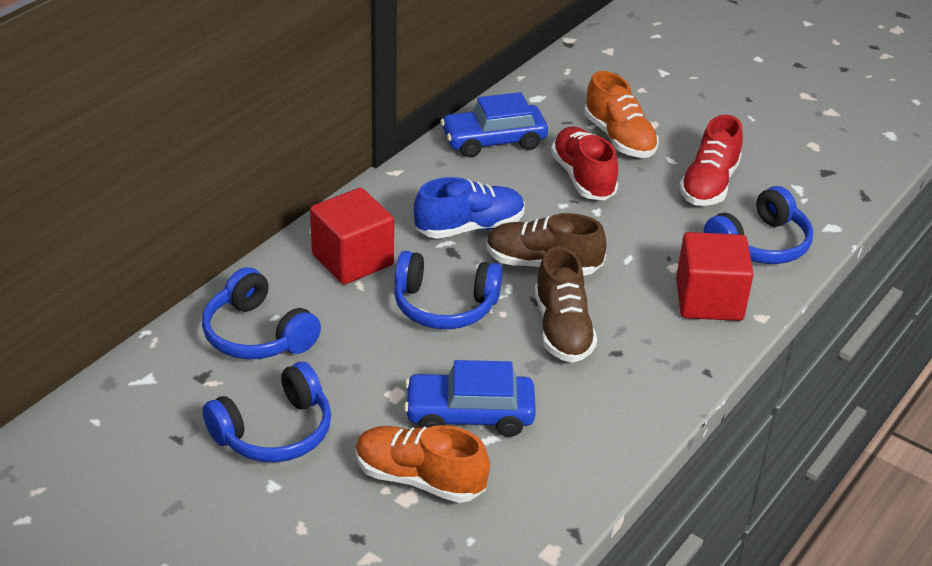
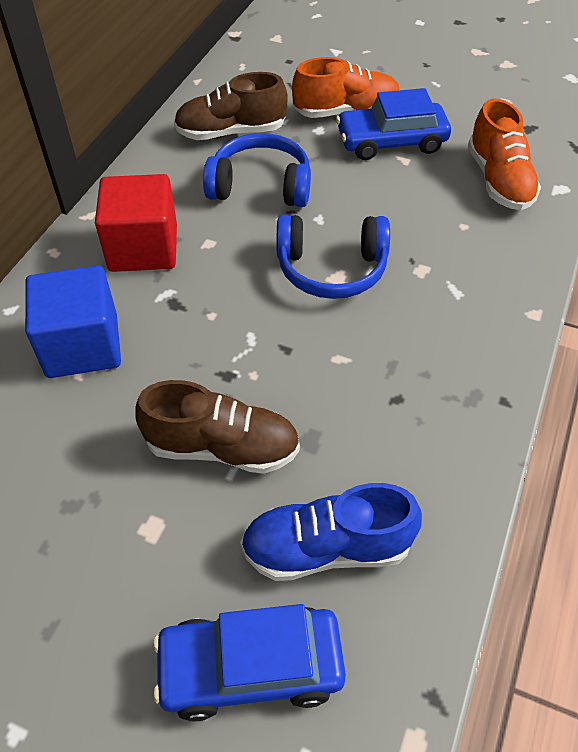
blue cube: none = 0 -> [25,265,121,378] = 1
blue headphones: [202,267,321,359] [203,362,331,462] [394,251,502,329] [704,186,813,264] = 4 -> [203,133,311,207] [277,215,390,299] = 2
red cube: [310,188,394,284] [676,232,754,321] = 2 -> [95,174,177,272] = 1
red shoe: [551,127,618,200] [679,115,743,206] = 2 -> none = 0

